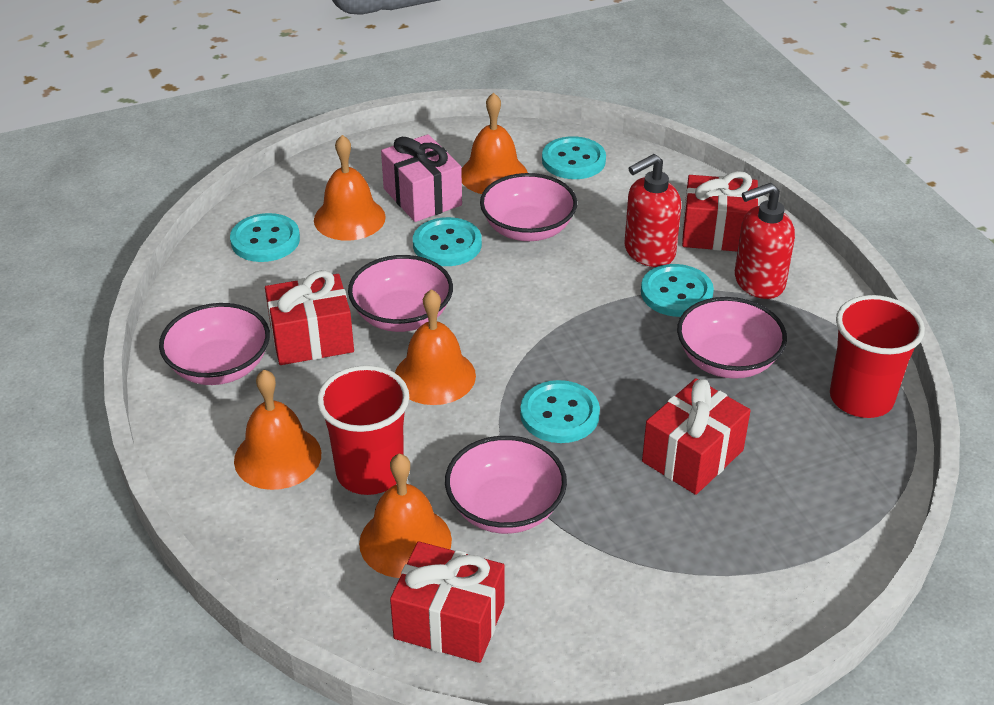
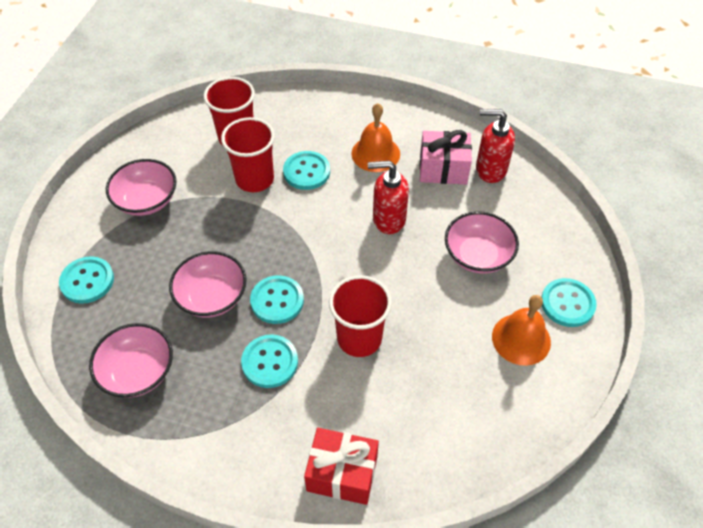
orange bell: [234,370,321,490] [314,135,386,241] [359,453,452,578] [395,289,476,405] [461,92,528,194] = 5 -> [351,103,400,172] [492,295,551,366] = 2
pink bowl: [159,303,270,385] [348,255,453,332] [445,436,567,534] [480,173,577,241] [677,297,787,379] = 5 -> [89,323,173,398] [106,159,177,216] [169,251,247,317] [445,212,519,274] = 4
red cup: [317,365,409,495] [830,295,925,418] = 2 -> [204,77,255,146] [221,117,275,192] [329,275,392,357] = 3
red gift: [265,270,354,365] [390,541,505,663] [642,378,751,495] [682,171,759,251] = 4 -> [304,428,379,505] = 1

